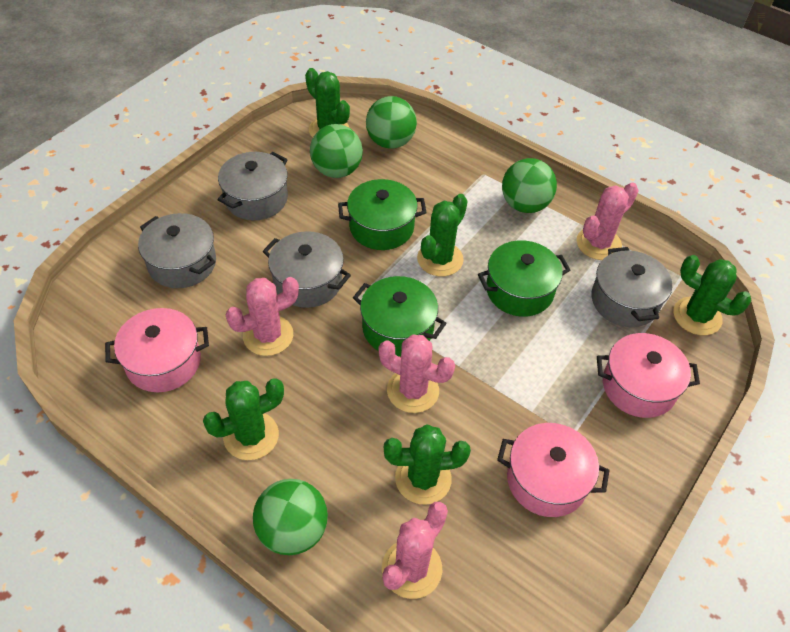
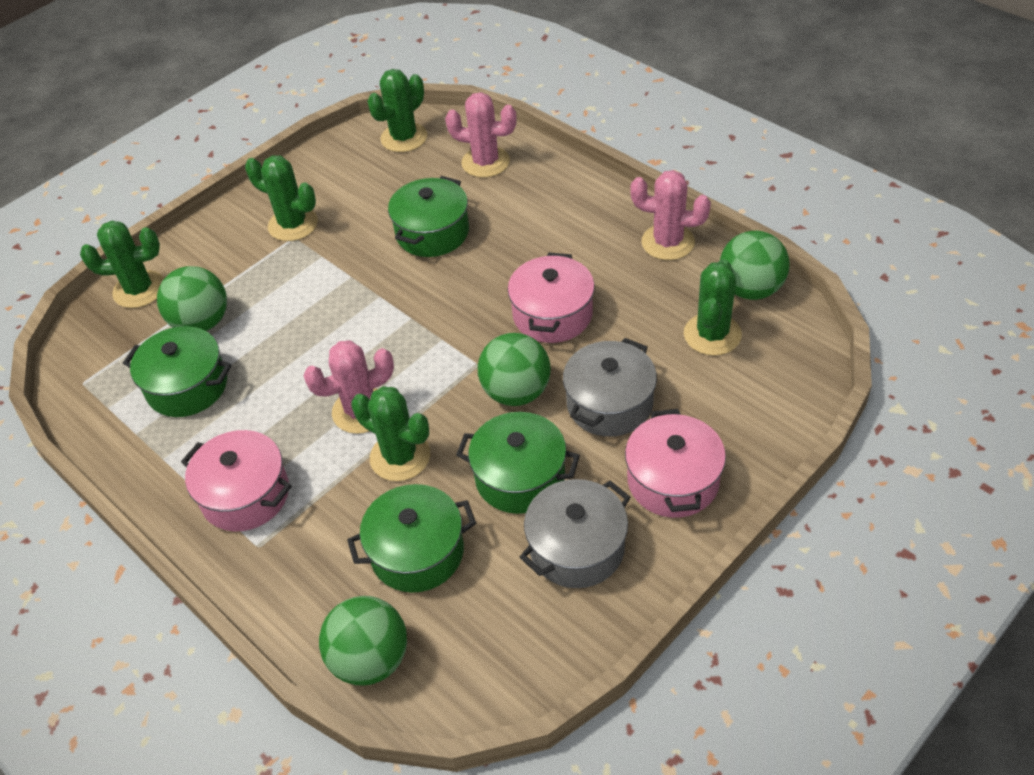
green pot: [338,179,427,250] [353,276,446,357] [478,240,570,317] = 3 -> [123,326,232,417] [347,484,476,593] [388,176,469,257] [456,412,580,514] = 4
grey pot: [138,213,216,288] [218,152,288,220] [263,231,351,308] [591,247,672,327] = 4 -> [520,479,631,588] [563,338,657,437] = 2
pink cactus: [226,277,299,356] [379,335,455,413] [382,502,448,599] [576,182,639,260] = 4 -> [303,340,394,434] [445,92,517,178] [630,170,711,260] = 3

